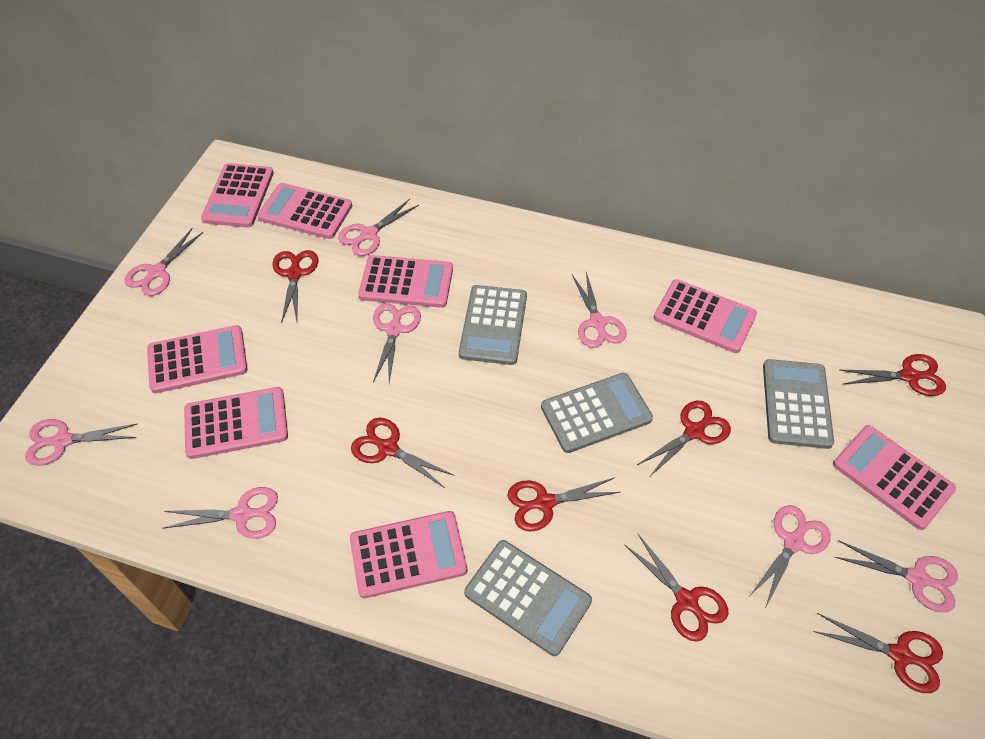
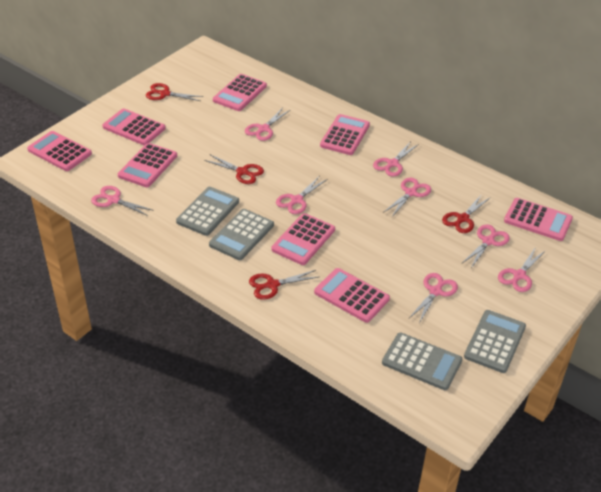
red scissors: [272,250,318,324] [351,418,455,488] [507,477,621,531] [624,534,728,642] [637,400,731,476] [813,613,943,693] [840,354,946,396] = 7 -> [146,83,203,101] [204,155,264,184] [249,270,318,300] [442,194,491,233] = 4

